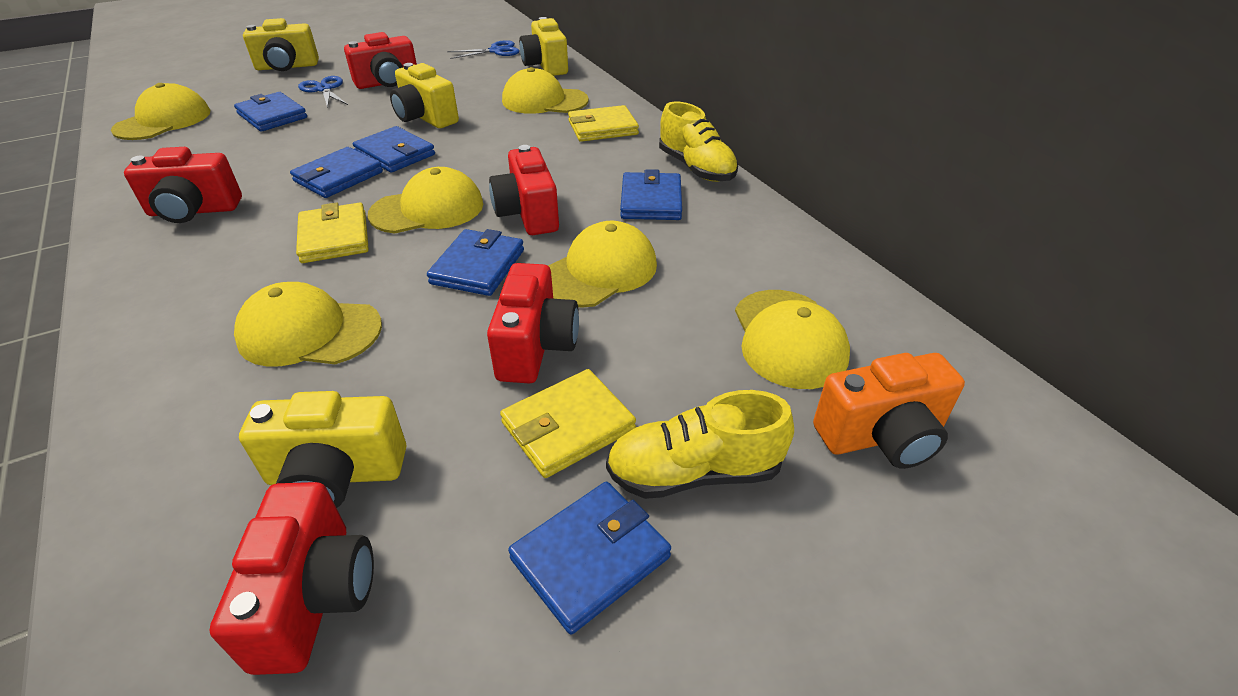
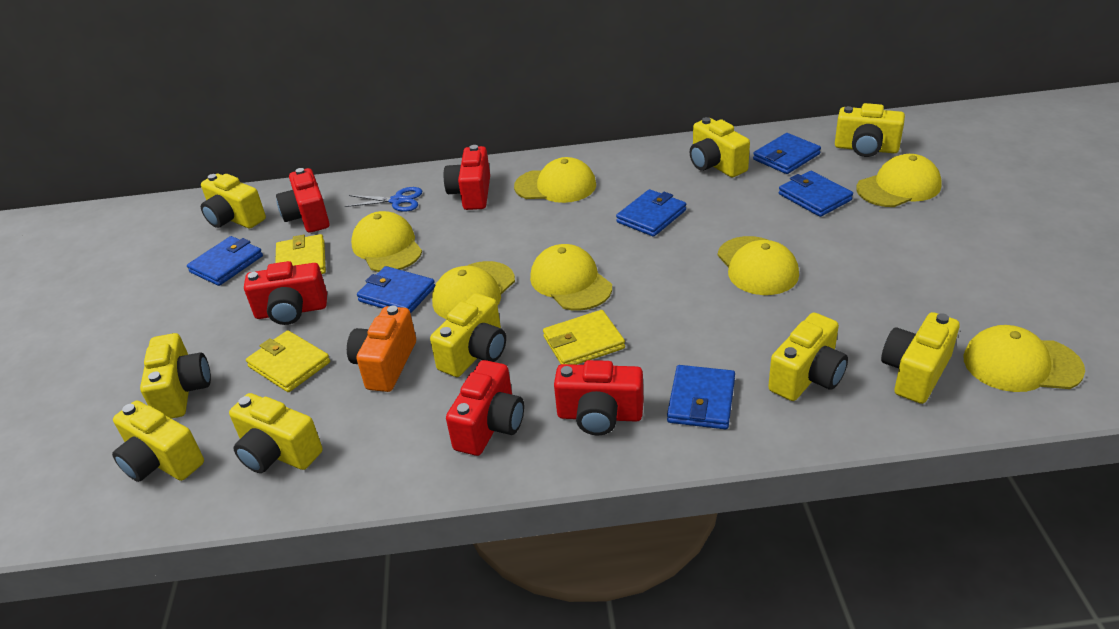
blue scissors: [298,76,348,108] [447,40,520,59] = 2 -> [345,187,422,212] = 1
yellow camera: [239,391,406,508] [243,18,319,71] [390,63,459,128] [519,17,568,76] = 4 -> [112,401,204,482] [140,333,211,419] [201,174,266,229] [229,393,323,473] [430,293,506,377] [690,117,750,177] [768,312,848,401] [835,103,905,157] [881,312,960,404] = 9
yellow cap: [111,83,210,140] [234,282,382,366] [368,167,483,233] [502,67,589,114] [548,221,657,308] [735,290,850,389] = 6 -> [351,211,422,272] [432,261,515,319] [514,157,596,203] [530,244,612,311] [717,236,799,295] [856,154,942,207] [963,325,1085,392] = 7
yellow shoe: [606,390,794,499] [659,101,738,182] = 2 -> none = 0

